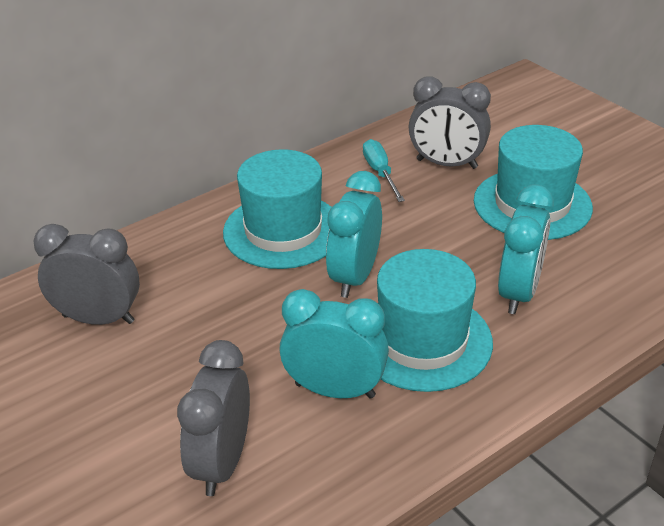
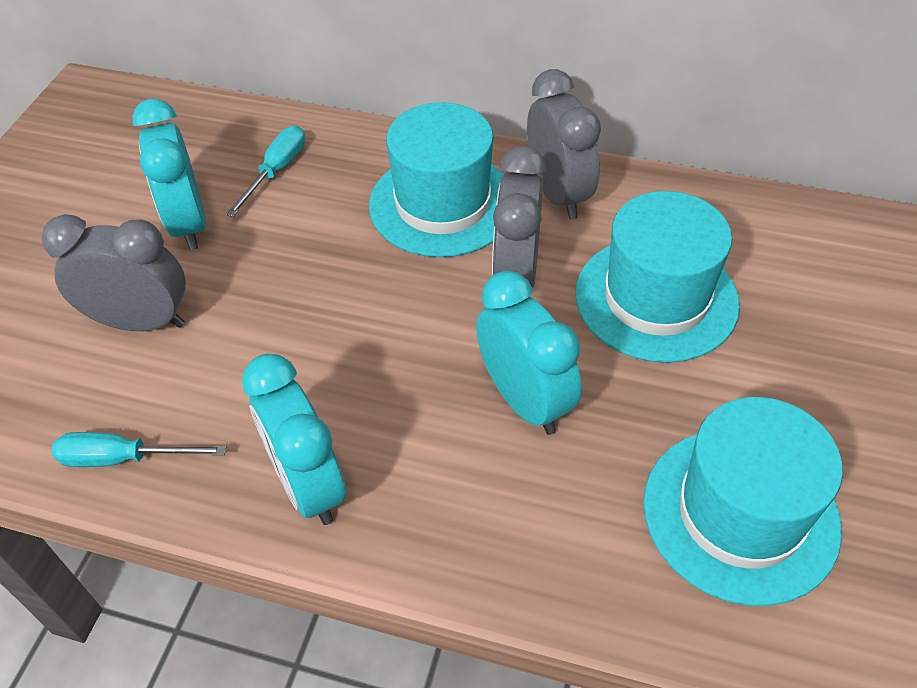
turquoise screwdriver: [363,139,405,202] = 1 -> [52,432,226,467] [226,126,305,217] = 2

